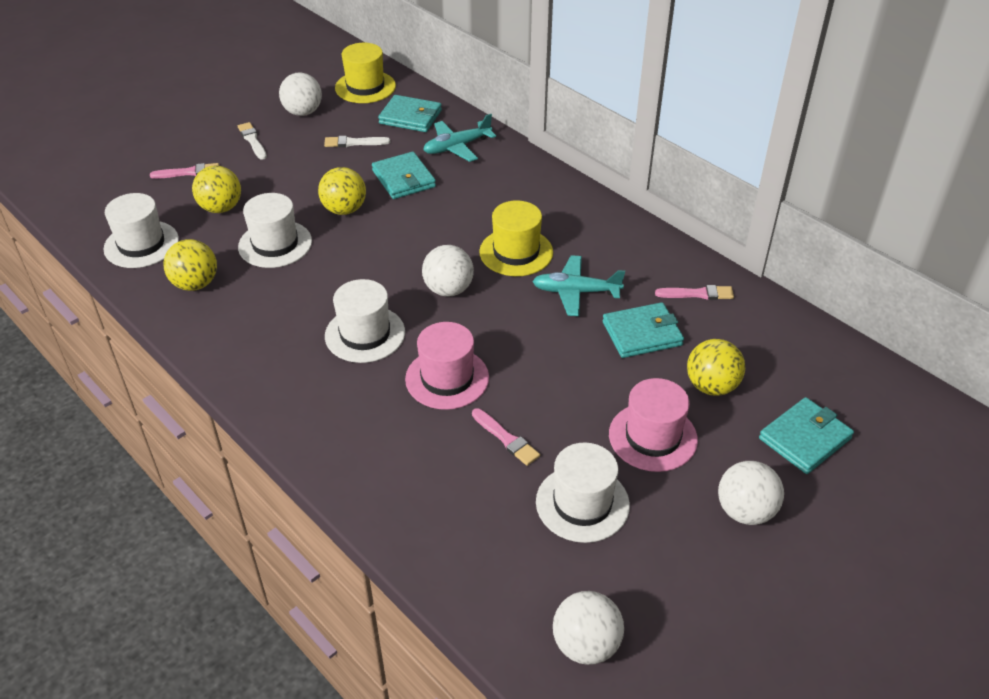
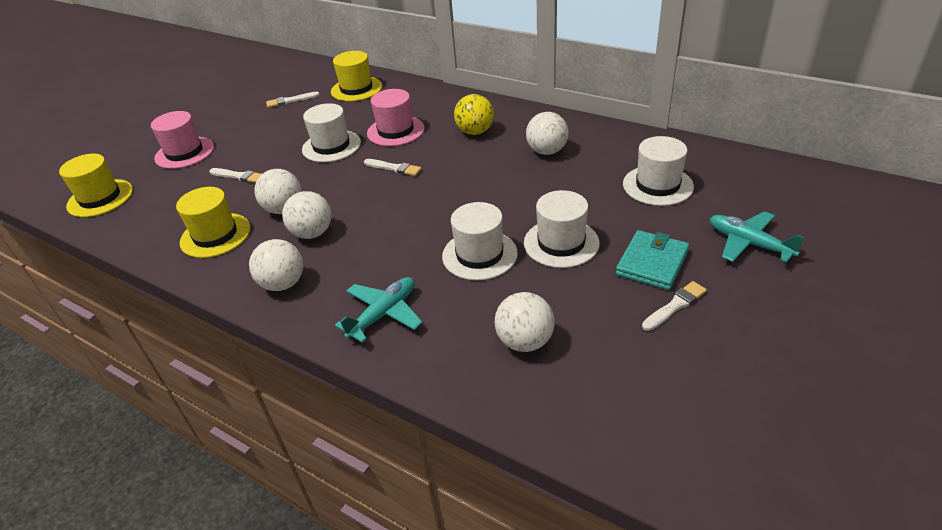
pink brush: [150,163,219,179] [472,408,540,466] [655,285,734,300] = 3 -> none = 0
turquoise wallet: [372,152,436,199] [378,95,442,132] [603,302,684,358] [759,397,854,474] = 4 -> [616,230,689,290] = 1
white ball: [279,72,322,116] [422,245,474,297] [553,591,624,665] [718,461,784,525] = 4 -> [249,239,303,291] [254,169,302,214] [282,191,332,239] [495,292,555,352] [526,112,569,155] = 5
white brush: [238,122,267,160] [324,136,390,147] = 2 -> [210,168,262,183] [266,92,320,108] [364,159,422,176] [642,281,707,331] = 4
yellow ball: [163,239,217,291] [192,165,241,213] [318,167,366,215] [687,339,745,396] = 4 -> [454,94,494,135] = 1
yellow hat: [335,43,396,103] [479,200,553,276] = 2 -> [59,154,133,217] [176,187,250,258] [331,51,382,101] = 3

